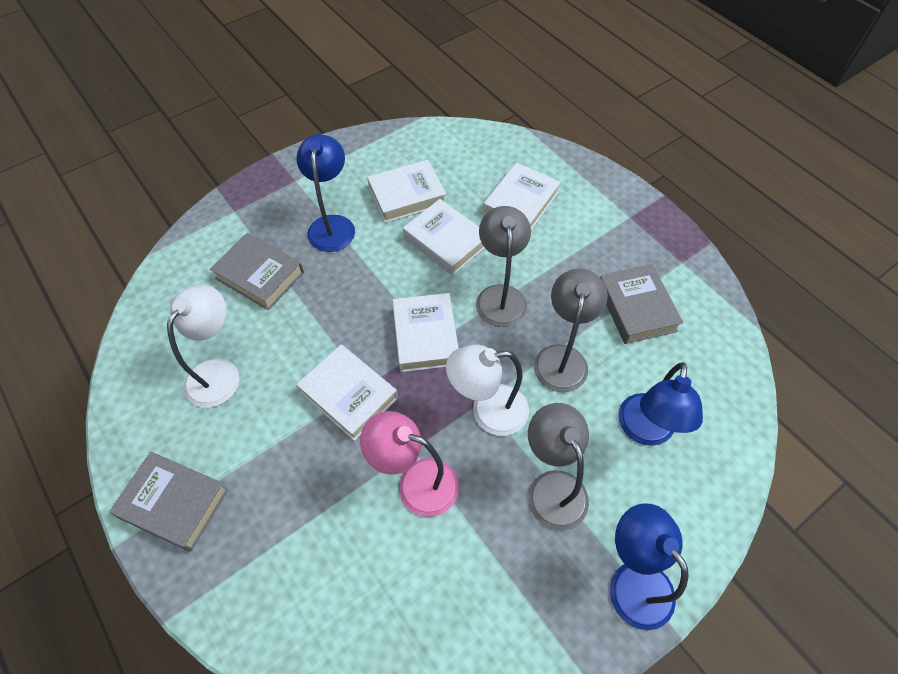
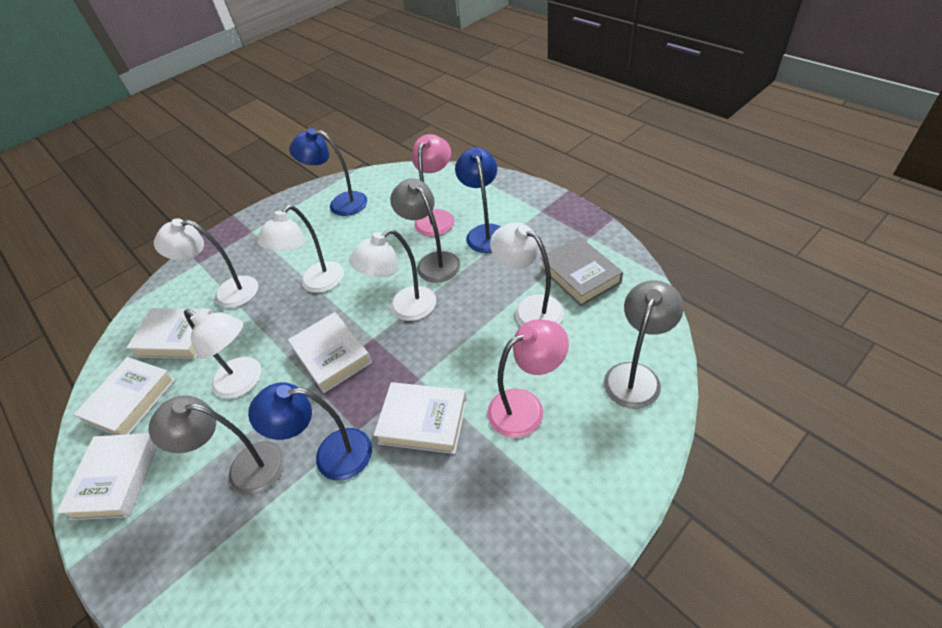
grey book: [109,452,229,552] [210,233,304,310] [600,264,683,344] = 3 -> [540,236,623,306] = 1
pink lamp: [360,411,459,517] = 1 -> [412,134,455,237] [487,319,569,438] = 2
white lamp: [167,285,239,408] [446,345,529,436] = 2 -> [154,218,258,308] [184,309,261,399] [257,205,344,293] [349,229,436,321] [490,222,564,326] = 5

